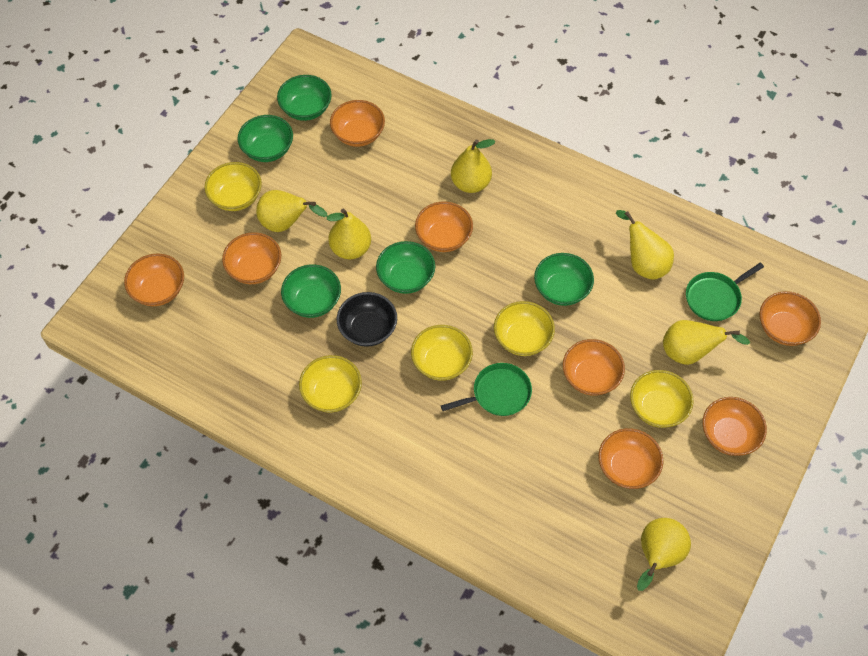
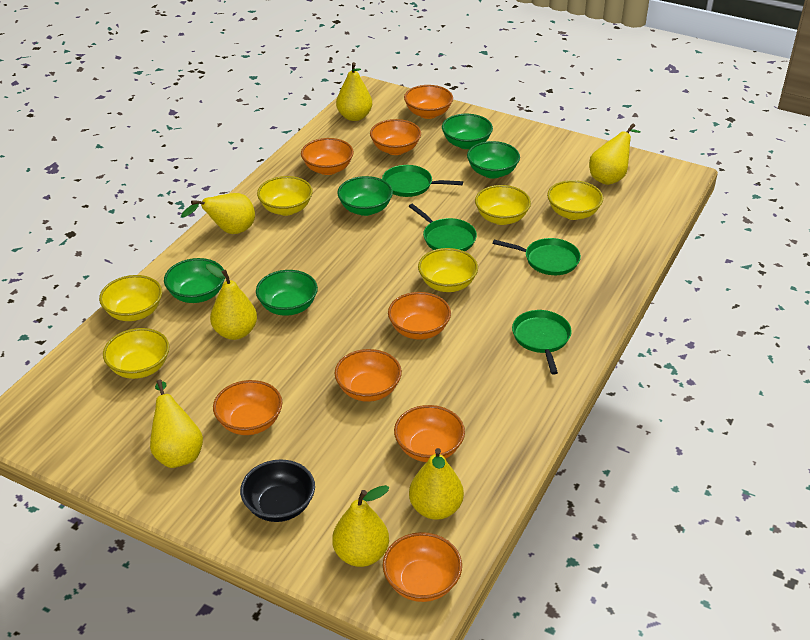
green pan: [441,363,532,416] [686,263,764,321] = 2 -> [382,165,463,197] [409,204,477,251] [493,238,581,275] [512,310,572,375] = 4
yellow bowl: [204,162,262,211] [299,355,362,413] [411,325,473,381] [494,301,555,356] [630,370,694,428] = 5 -> [99,275,162,321] [103,328,170,379] [257,176,313,216] [418,248,478,292] [475,185,531,225] [547,180,603,220] = 6
yellow pear: [256,190,328,232] [327,208,371,259] [451,139,495,193] [616,210,674,280] [637,518,691,591] [663,320,750,365] = 6 -> [150,380,203,468] [181,193,255,234] [206,264,257,340] [332,485,389,567] [336,62,372,121] [409,448,464,520] [589,123,640,185] = 7

